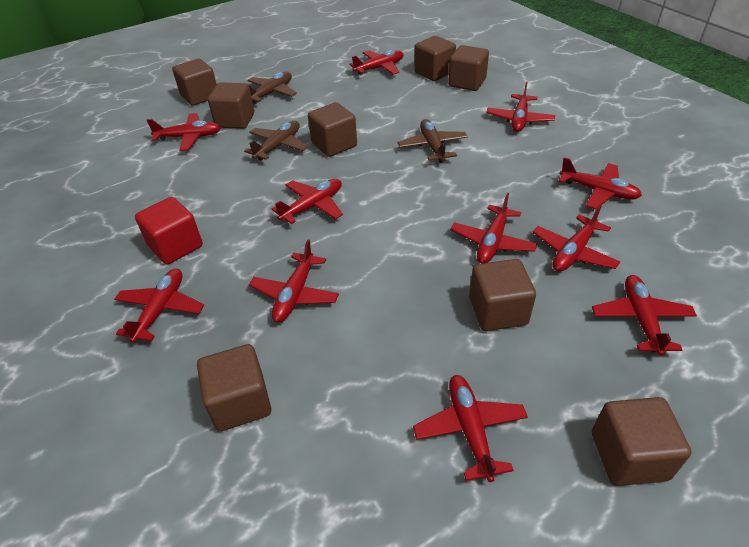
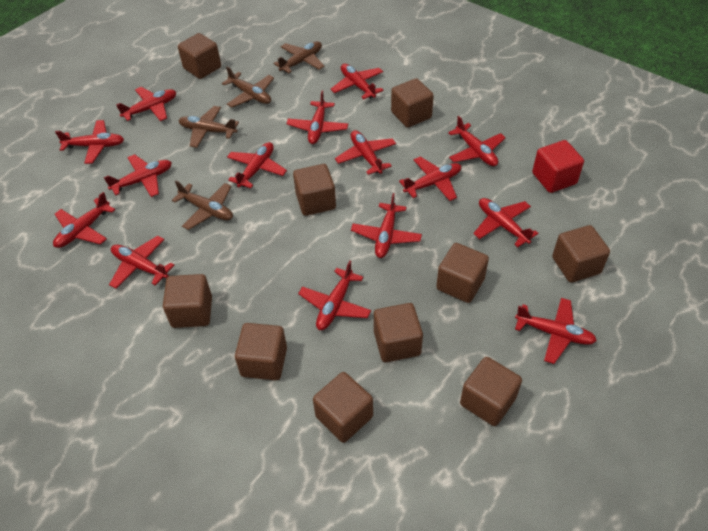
brown cube: [172,59,217,106] [197,344,271,431] [208,83,254,129] [308,102,357,157] [414,36,456,81] [448,45,489,91] [469,259,536,331] [592,397,692,486] = 8 -> [163,274,212,328] [178,33,221,79] [235,323,287,380] [293,164,336,216] [313,372,373,443] [374,303,423,362] [391,78,434,128] [436,243,489,303] [460,357,522,426] [552,225,610,283] = 10
brown plane: [244,121,308,161] [247,72,297,104] [398,119,468,163] = 3 -> [172,181,233,230] [179,106,239,148] [222,66,274,107] [273,41,324,73] = 4
red plane: [114,269,204,343] [147,113,221,151] [249,240,339,323] [272,179,343,224] [349,50,403,75] [413,375,528,482] [451,193,537,263] [486,82,555,132] [533,205,620,272] [558,157,642,209] [592,275,697,356] = 11 -> [53,192,115,248] [55,120,124,164] [103,154,172,197] [109,236,174,289] [116,87,176,121] [227,142,287,188] [286,91,348,144] [298,260,371,330] [330,64,383,99] [335,130,396,175] [351,193,422,258] [399,157,461,201] [448,116,506,166] [473,198,539,247] [515,298,597,364] = 15

